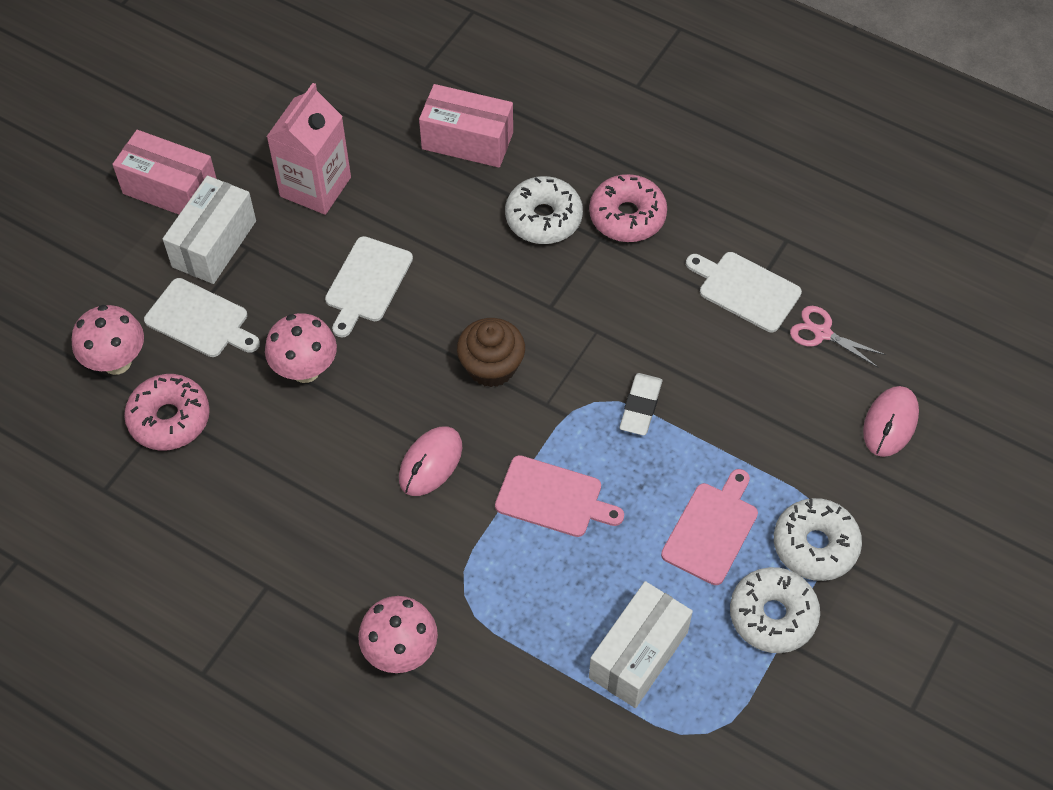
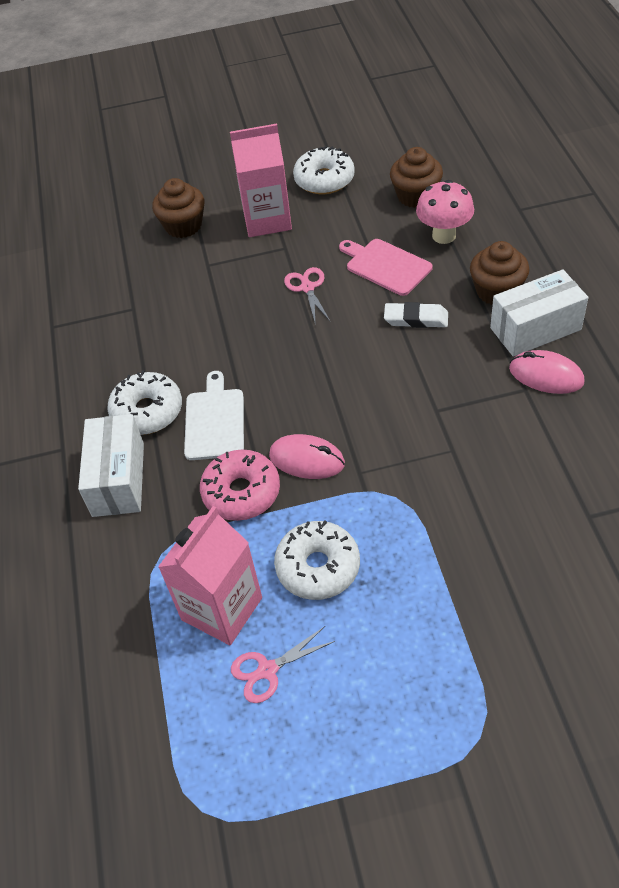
brown cupcake: [457,318,525,387] = 1 -> [152,178,204,238] [390,147,443,208] [470,241,530,305] = 3
pink box: [112,130,217,214] [419,84,513,168] = 2 -> none = 0
pink carton: [266,83,351,215] = 1 -> [158,506,262,645] [230,124,292,237] = 2
pink cutting board: [495,455,624,537] [661,469,758,585] = 2 -> [339,239,433,296] = 1
pink donut: [124,374,210,450] [589,174,667,242] = 2 -> [200,450,280,521] = 1
pink mushroom: [71,305,144,375] [265,313,337,383] [358,596,438,673] = 3 -> [416,180,474,244] = 1
pink scissors: [790,306,886,367] = 1 -> [231,626,335,703] [284,267,331,322] = 2
white cutting board: [144,278,260,357] [325,236,413,337] [686,252,802,332] = 3 -> [184,371,244,460] = 1

